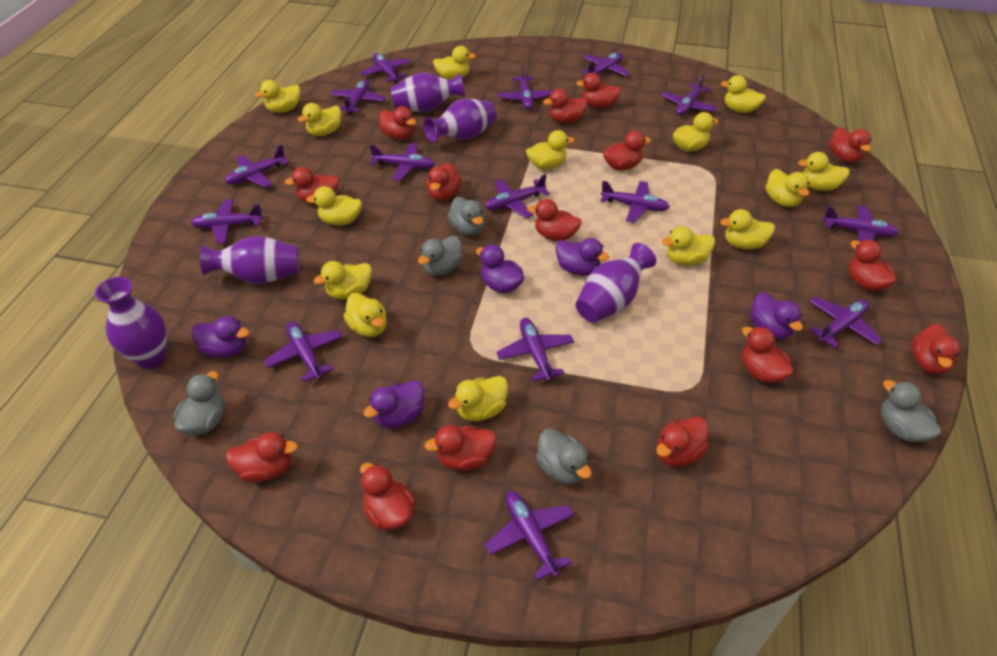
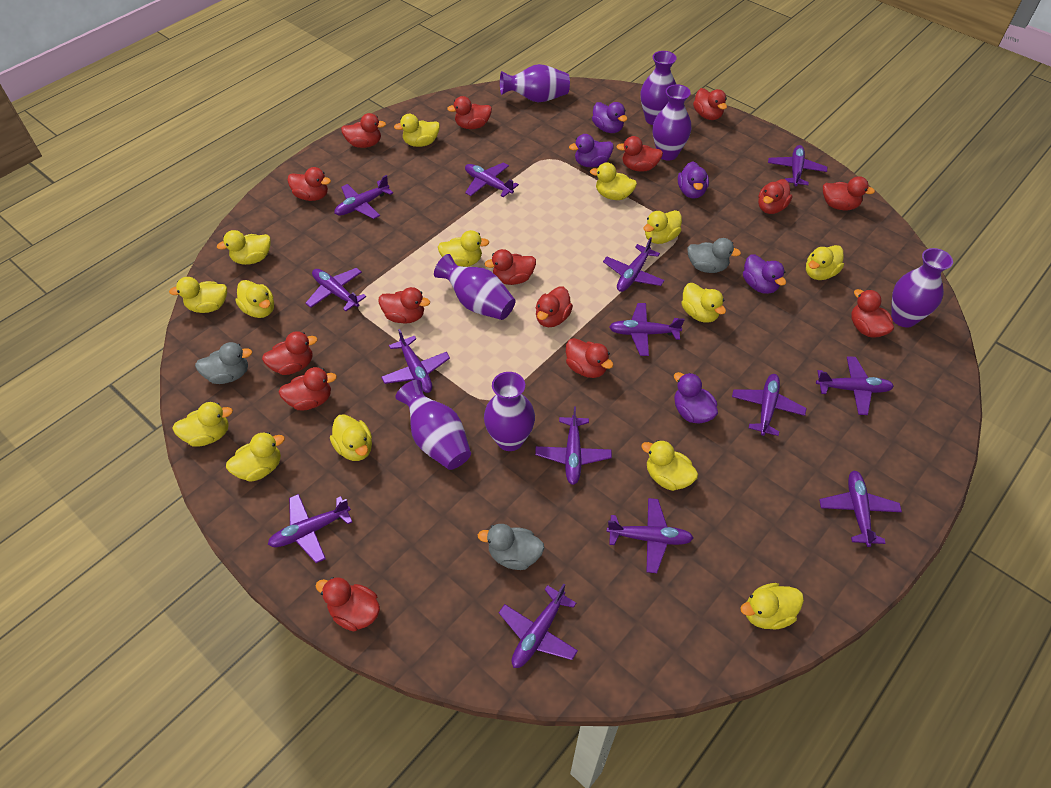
grey duck: [173,371,224,435] [418,236,463,276] [448,197,485,236] [536,428,592,485] [881,380,941,442] = 5 -> [195,342,252,384] [478,524,544,570] [687,238,741,273] = 3
purple plane: [191,199,264,244] [225,145,289,188] [264,321,342,382] [331,79,386,114] [360,53,411,83] [369,143,435,181] [484,491,574,580] [485,174,550,218] [496,318,574,381] [498,65,553,110] [581,52,630,76] [601,181,670,223] [662,74,718,116] [809,297,882,348] [822,205,899,242] = 15 -> [268,494,352,563] [305,268,366,311] [334,175,393,219] [381,329,450,393] [465,162,519,197] [499,584,578,668] [535,407,612,485] [603,237,665,292] [607,498,693,573] [609,303,684,356] [732,374,806,436] [768,145,827,186] [816,356,894,415] [819,471,902,547] = 14
purple vase: [95,277,167,369] [200,236,299,284] [391,73,465,112] [423,99,497,142] [575,243,656,323] = 5 -> [395,380,471,470] [434,254,515,320] [484,372,535,451] [500,64,570,102] [641,51,677,125] [653,84,691,160] [891,248,953,328] = 7

